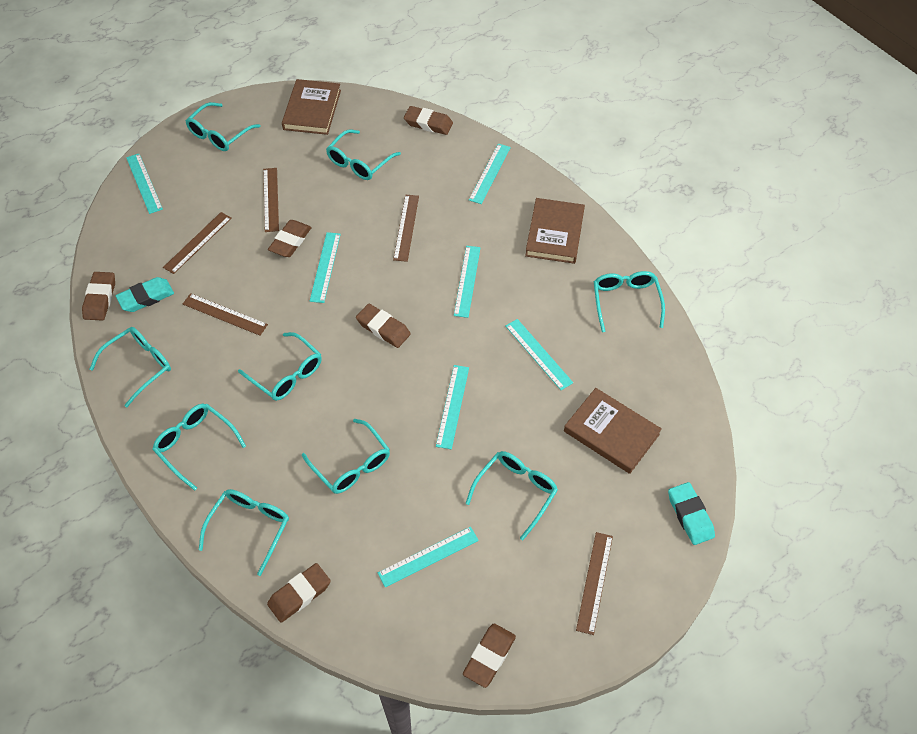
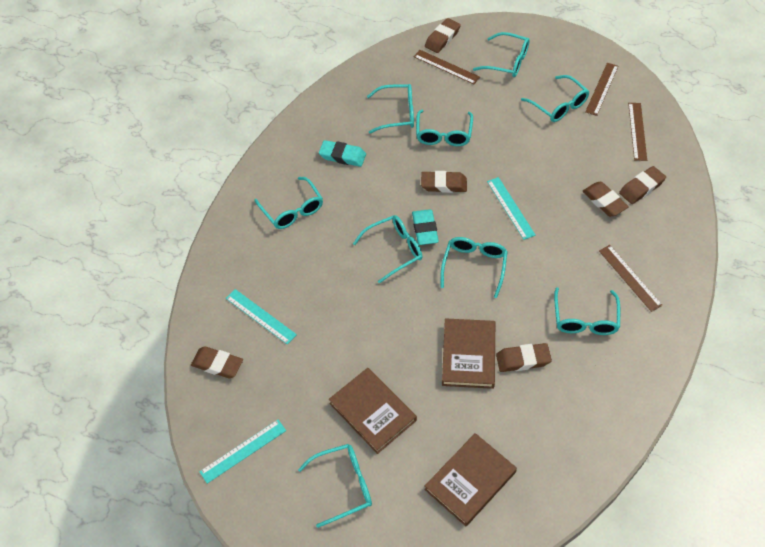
brown ruler: [163,212,232,274] [183,293,268,335] [263,168,279,232] [393,195,419,262] [576,532,613,635] = 5 -> [414,50,480,84] [585,63,618,116] [599,245,663,312] [628,103,647,161] = 4
turquoise ruler: [126,154,163,214] [310,232,341,303] [378,527,479,588] [436,365,469,449] [454,246,481,318] [469,143,511,204] [506,319,573,390] = 7 -> [199,420,286,484] [226,289,297,344] [487,177,536,240] = 3

